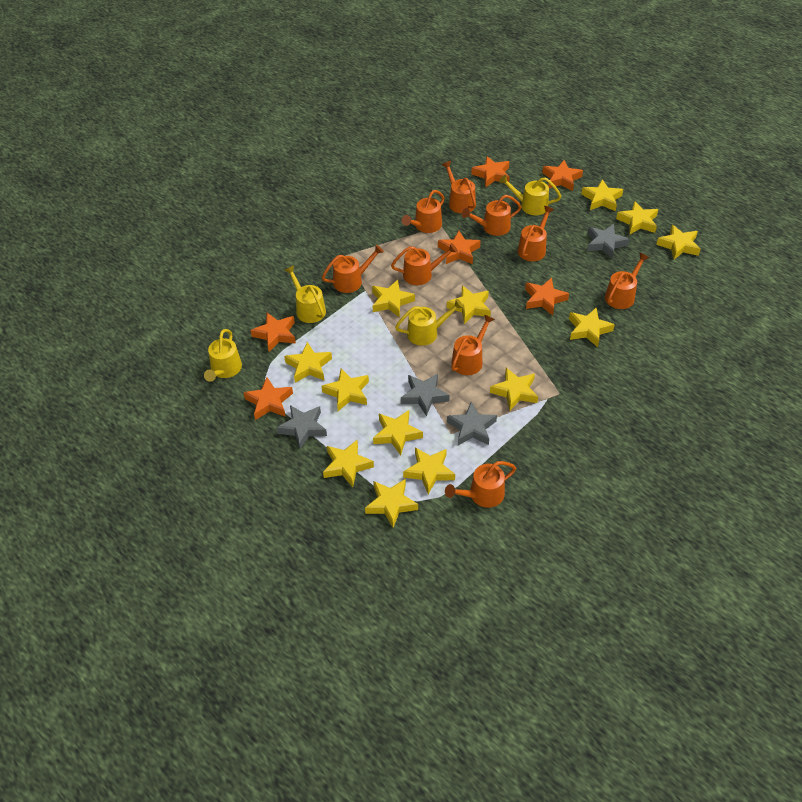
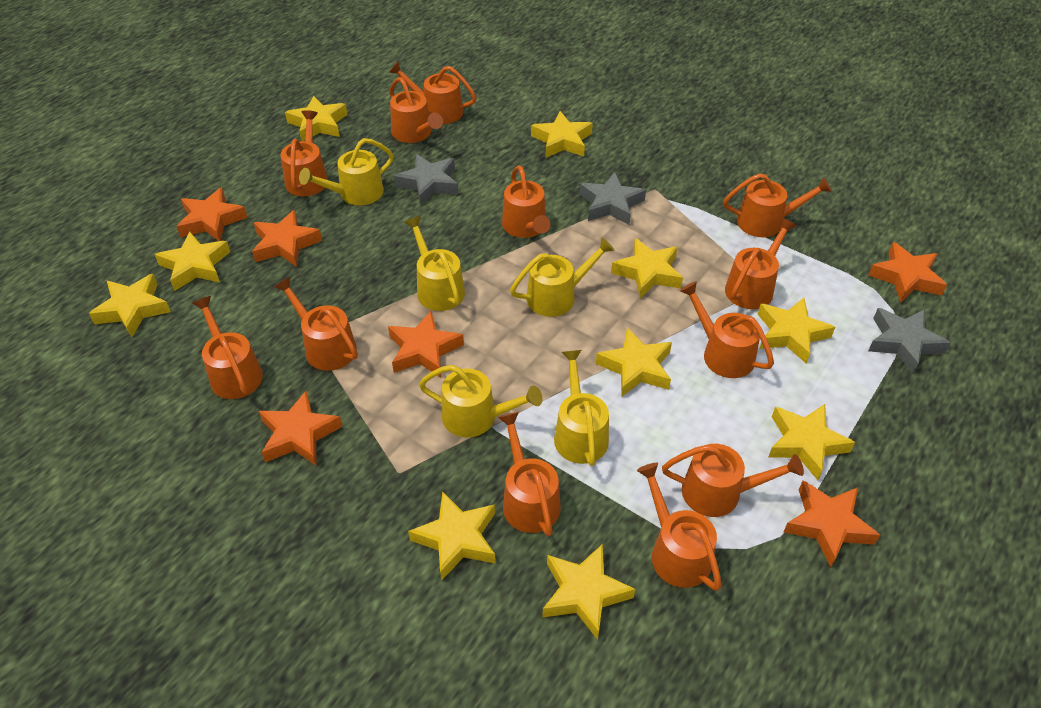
grey star: [276,405,327,449] [401,374,450,416] [447,402,497,445] [587,224,629,258] = 4 -> [394,154,459,205] [579,172,646,225] [868,308,951,373] = 3
orange watering can: [322,245,384,293] [391,243,458,285] [402,190,444,233] [442,161,476,214] [445,461,516,508] [451,314,495,375] [462,195,521,236] [518,206,554,261] [605,253,649,309] = 9 -> [192,296,263,399] [274,277,358,371] [280,110,328,196] [388,62,477,124] [389,77,443,143] [498,412,561,537] [502,165,550,238] [637,463,722,591] [662,444,804,517] [680,281,774,378] [723,173,832,237] [725,218,797,309] = 12
yellow star: [284,342,332,383] [322,368,369,411] [323,440,374,487] [365,479,418,528] [372,279,415,317] [373,410,423,455] [403,447,455,494] [447,286,491,324] [490,368,538,411] [569,307,615,347] [581,179,623,211] [616,201,659,234] [656,225,701,259] = 13 -> [89,274,171,337] [155,231,230,291] [285,96,348,141] [408,491,496,581] [531,111,593,158] [542,544,636,640] [596,327,672,396] [611,238,683,298] [758,298,835,364] [768,404,855,480] = 10
yellow watering can: [204,329,242,382] [284,266,326,323] [395,299,464,346] [499,175,561,216] = 4 -> [299,138,394,205] [404,216,465,311] [419,365,543,438] [510,237,615,317] [554,350,609,466] = 5

